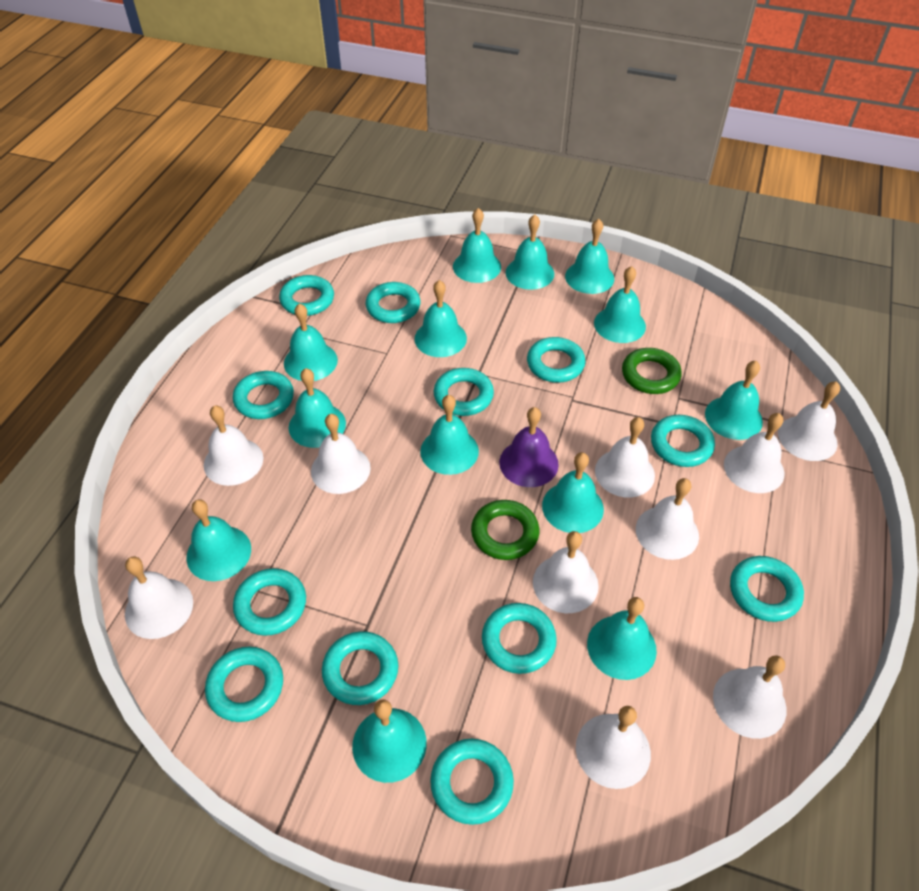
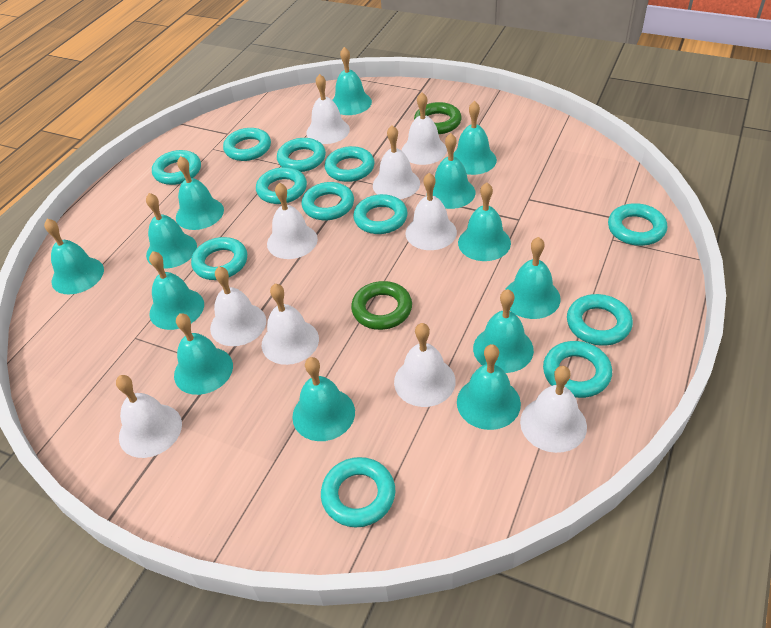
purple bell: [499,407,559,487] = 1 -> none = 0

